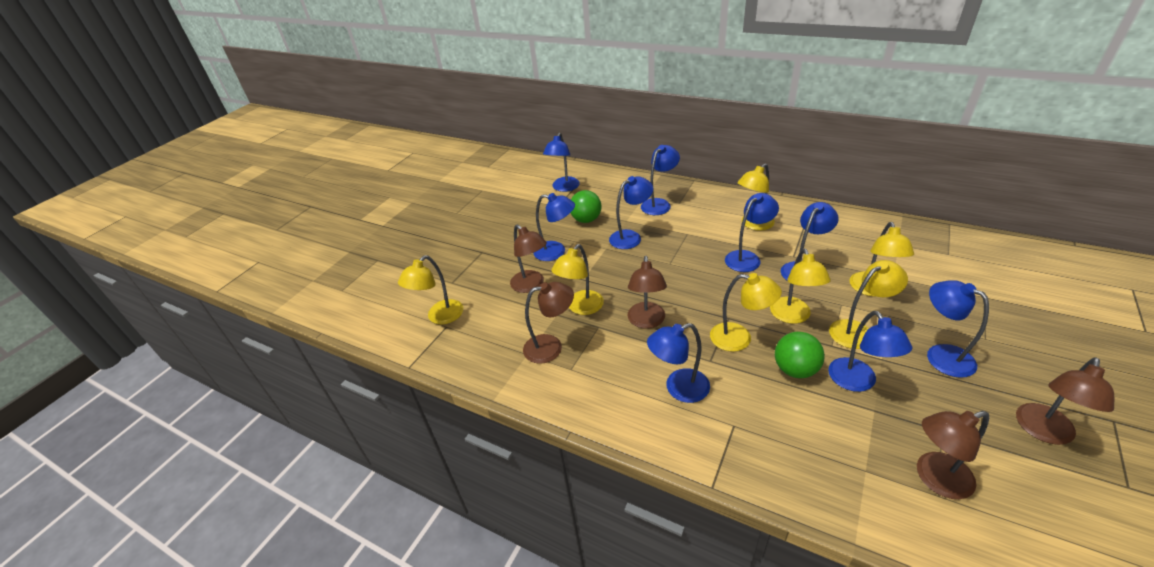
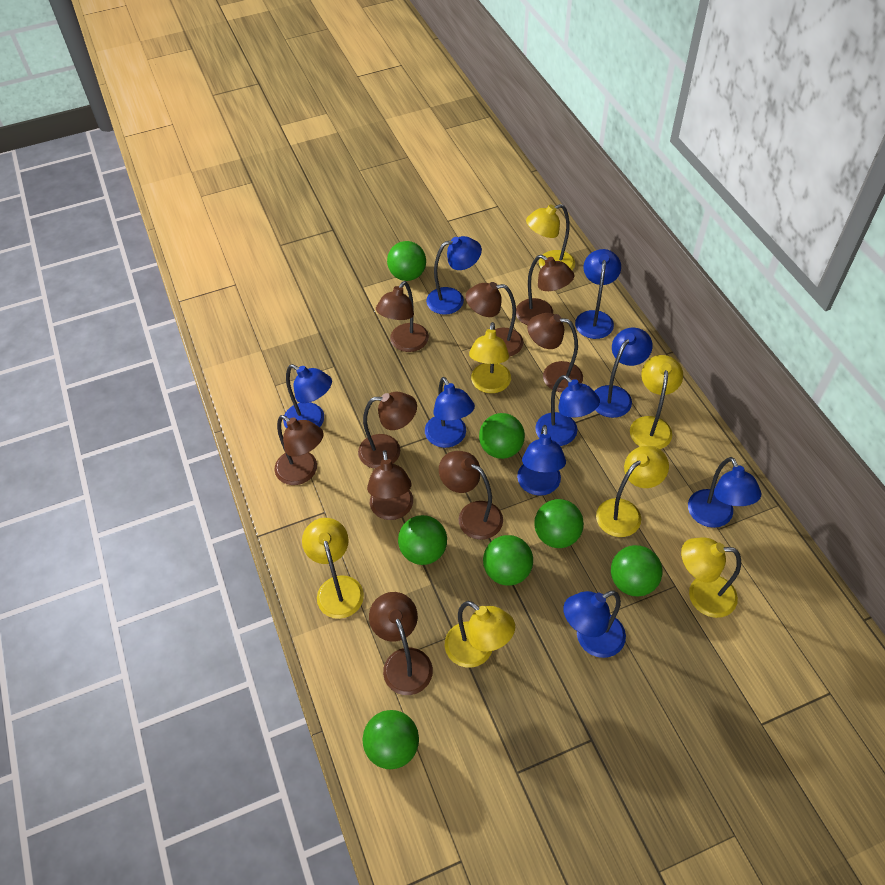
brown lamp: [510,224,547,293] [523,282,574,364] [627,256,667,329] [917,411,989,499] [1016,357,1114,445] = 5 -> [274,415,324,485] [358,392,417,469] [367,450,413,520] [369,592,433,695] [376,281,429,352] [439,451,503,540] [466,282,523,357] [516,255,574,325] [527,313,583,392] = 9
green ball: [571,190,601,223] [775,332,825,378] = 2 -> [362,710,419,769] [387,241,426,281] [398,515,447,565] [479,413,525,459] [483,535,533,586] [534,499,584,548] [611,545,662,597] = 7

